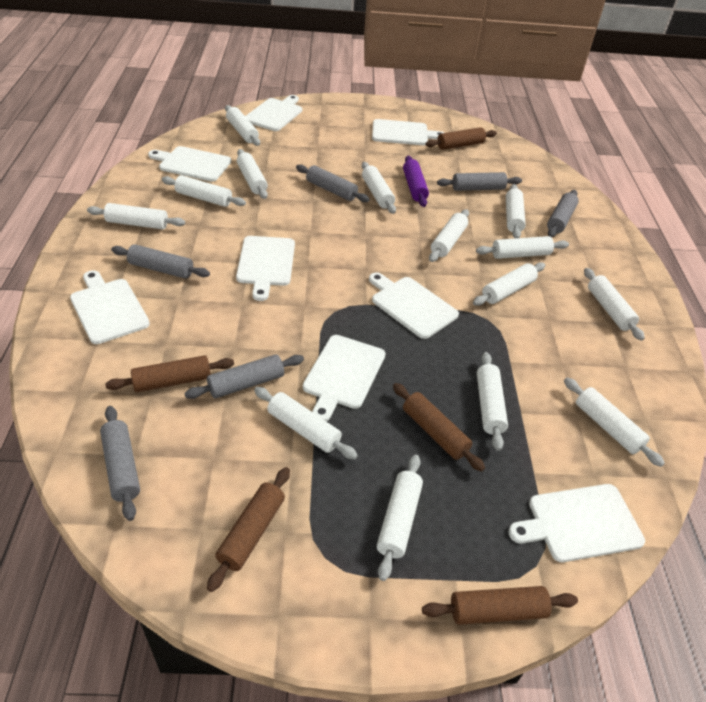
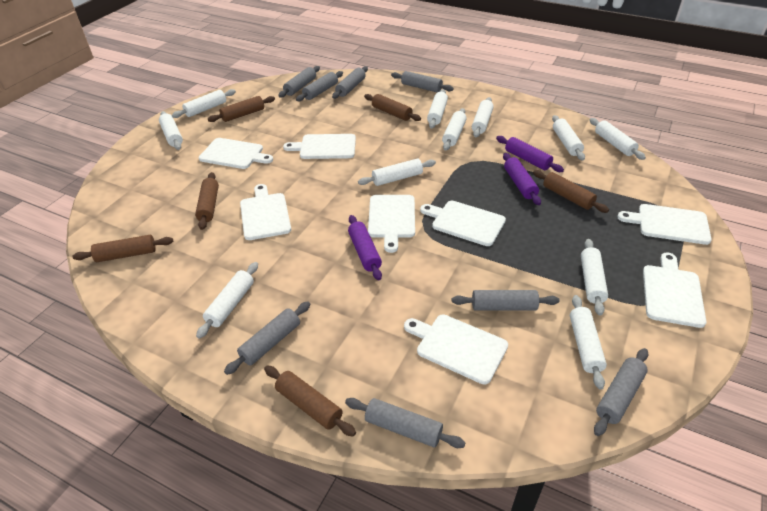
brown rolling pin: [105,355,234,392] [207,467,290,592] [393,383,485,472] [422,586,578,625] [425,127,497,150] = 5 -> [72,235,173,262] [195,172,219,230] [208,96,275,122] [264,366,356,437] [364,94,421,121] [533,170,609,213] = 6
grey rolling pin: [100,406,140,521] [111,244,210,279] [184,354,304,399] [296,165,370,202] [437,172,522,191] [547,190,579,237] = 6 -> [224,301,310,375] [278,66,320,97] [296,71,343,101] [332,66,368,99] [345,398,465,448] [391,71,454,92] [452,290,560,311] [594,348,648,436] = 8
purple rolling pin: [403,156,429,207] = 1 -> [348,215,382,280] [496,136,564,172] [503,153,541,205] = 3
white rolling pin: [87,203,185,229] [162,175,246,207] [225,105,260,146] [237,149,268,199] [254,387,358,460] [362,162,396,214] [377,454,423,581] [429,209,469,262] [473,262,545,306] [476,236,569,259] [477,352,508,451] [506,184,526,238] [564,378,665,467] [584,268,645,341] = 14 -> [159,111,183,150] [172,89,236,118] [196,262,258,339] [358,159,436,186] [427,89,448,129] [442,108,467,151] [472,97,494,138] [552,115,585,161] [570,295,607,390] [581,239,608,316] [590,118,646,160] = 11

